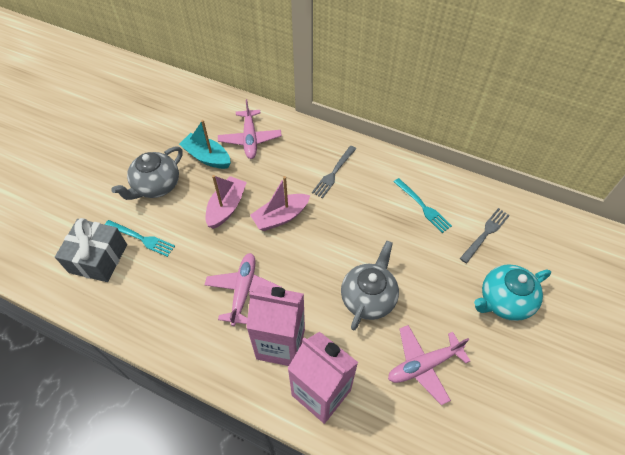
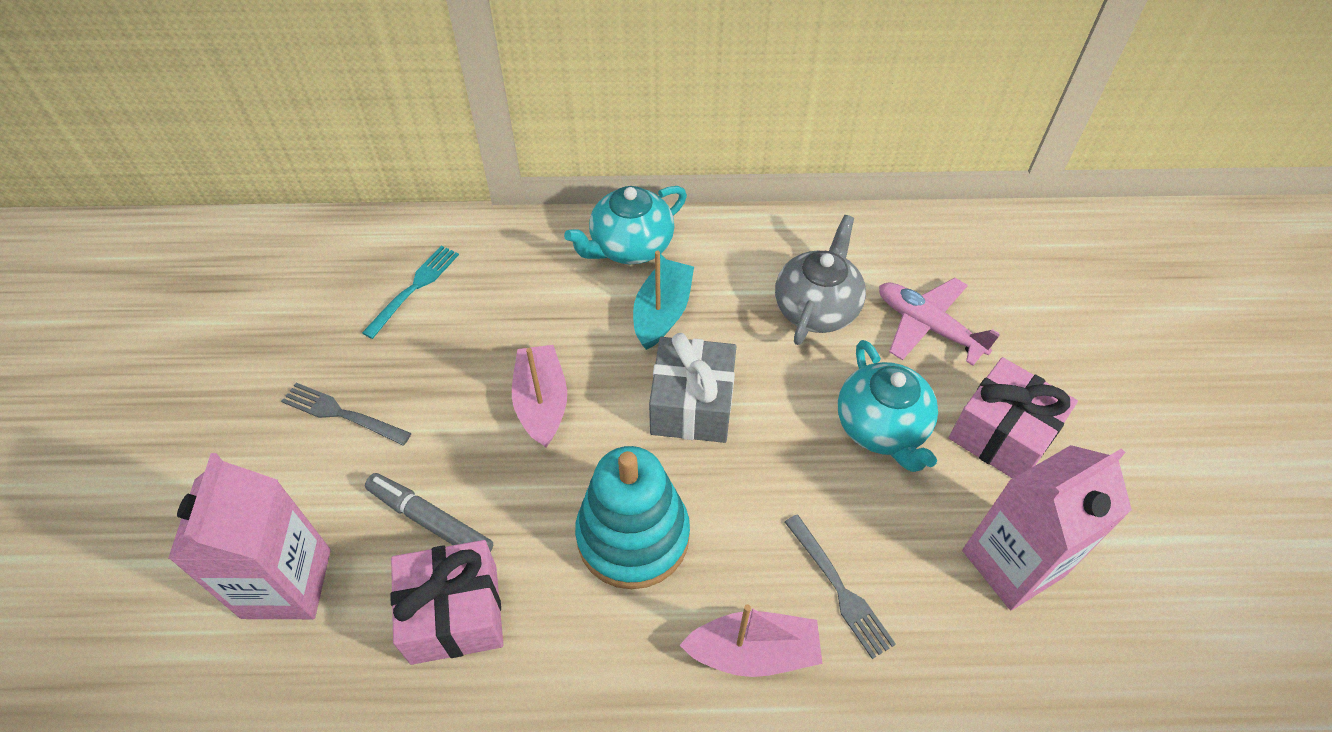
grey marker: none = 0 -> [365,473,493,552] = 1
grey teapot: [111,146,183,200] [341,241,399,331] = 2 -> [775,215,866,345] = 1
pink gift: none = 0 -> [390,540,503,665] [949,357,1078,479] = 2
pink plane: [204,253,282,326] [218,99,282,159] [388,325,470,405] = 3 -> [879,278,1000,365] = 1
turquoise fork: [105,220,175,257] [394,178,452,233] = 2 -> [362,245,459,339] = 1
turquoise stacking toy: none = 0 -> [575,446,690,589] = 1
turquoise teapot: [474,264,551,321] = 1 -> [564,186,687,264] [838,340,938,472] = 2

